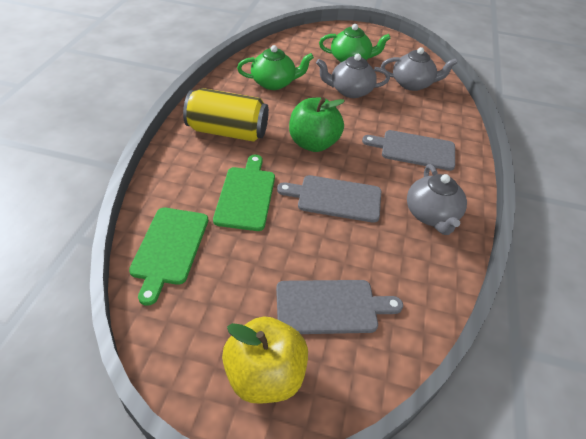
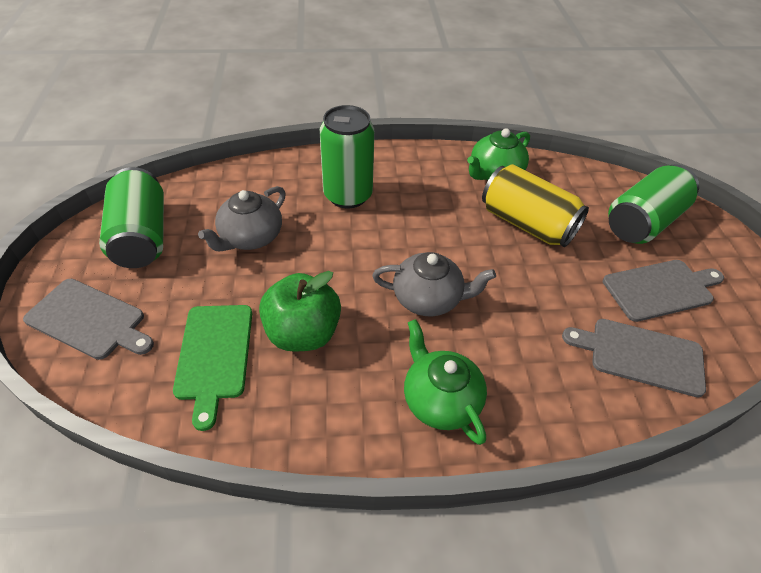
green can: none = 0 -> [99,167,164,268] [319,105,374,208] [608,164,699,244] = 3
green cutting board: [129,208,208,306] [213,155,275,231] = 2 -> [173,305,252,431] = 1
grey teapot: [316,54,390,98] [381,47,457,91] [407,164,467,235] = 3 -> [198,186,286,252] [372,252,496,316] = 2
yellow apple: [222,316,308,404] = 1 -> none = 0

